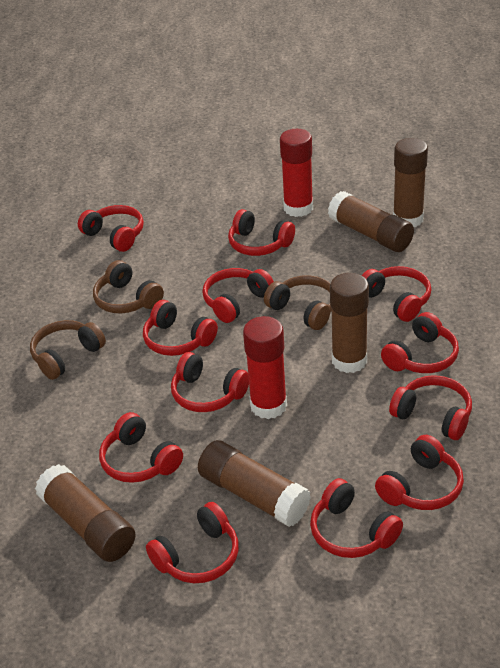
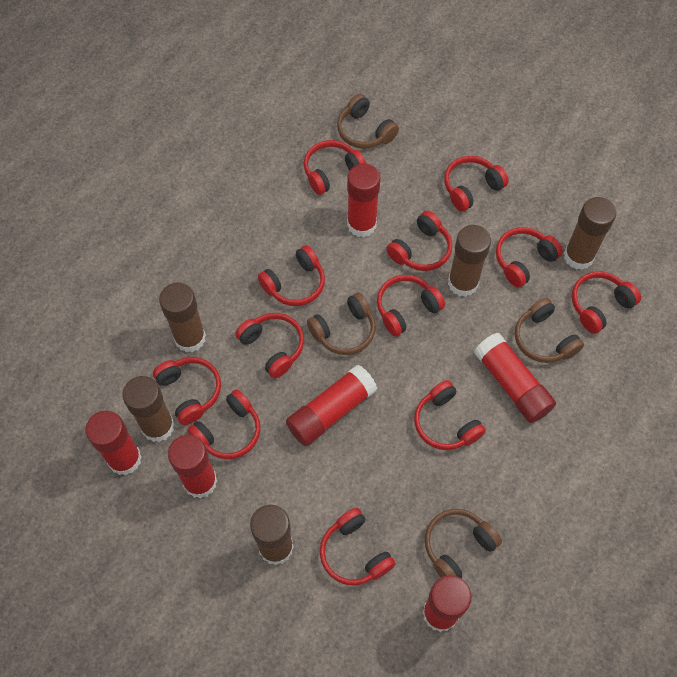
brown headphones: [30,320,106,380] [93,260,164,314] [264,275,332,330] = 3 -> [307,292,376,355] [337,94,399,149] [425,509,502,578] [515,298,584,363] = 4
red glue stick: [243,316,287,419] [280,129,313,217] = 2 -> [85,411,142,475] [168,435,217,498] [286,365,377,446] [347,164,380,237] [422,575,472,632] [474,333,556,423] = 6

